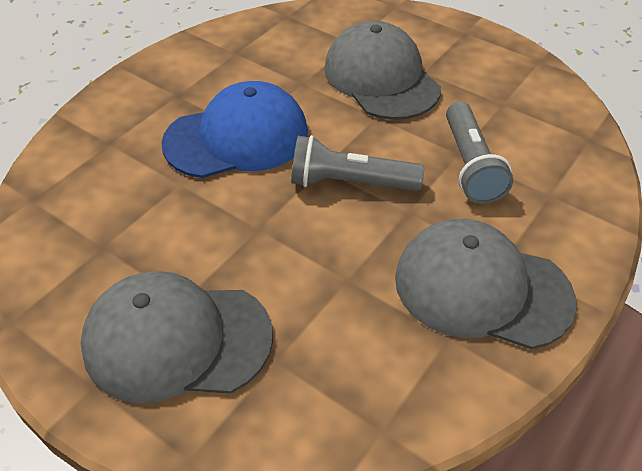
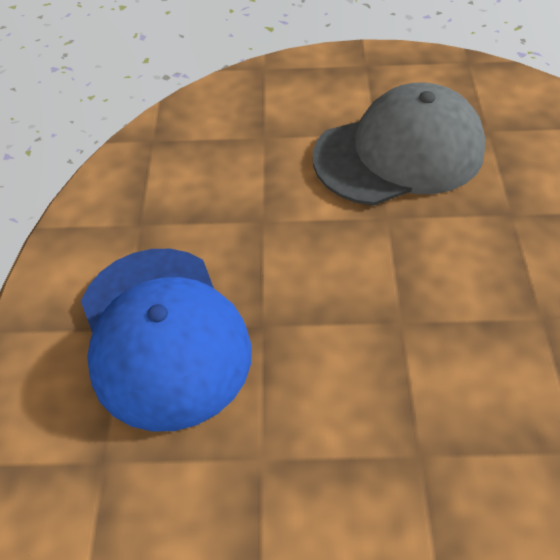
grey cap: [81,271,273,404] [324,21,441,120] [395,219,576,349] = 3 -> [313,82,486,206] = 1
grey flashlight: [291,135,424,191] [446,102,513,204] = 2 -> none = 0

